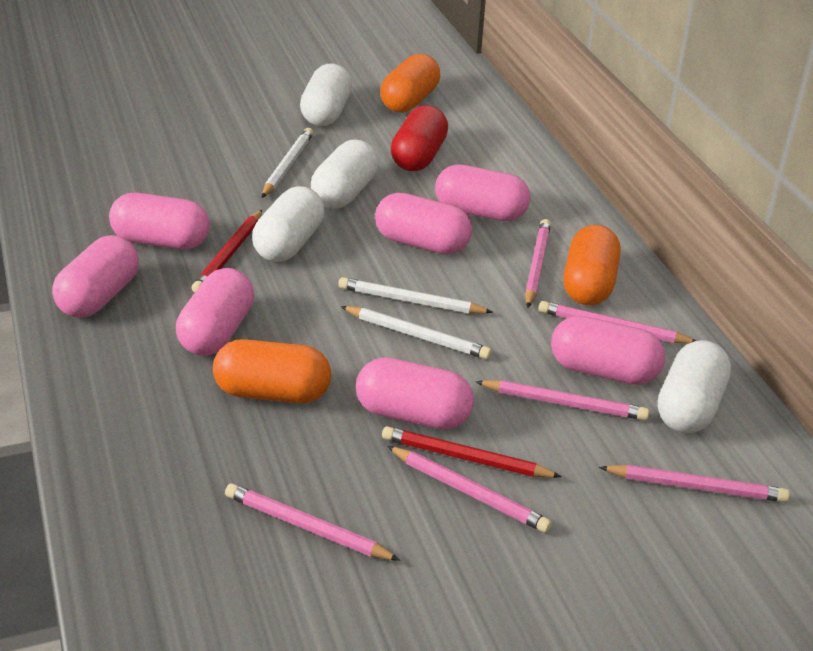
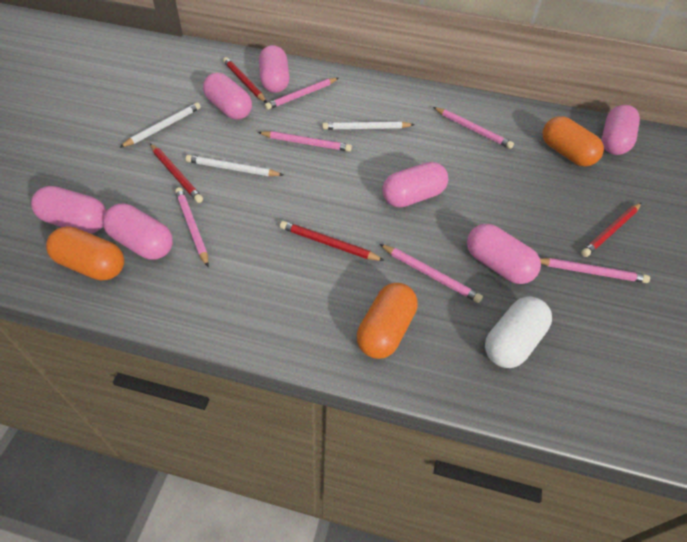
red capsule: [391,105,448,171] = 1 -> none = 0
red pencil: [192,210,262,293] [382,426,562,478] = 2 -> [150,144,203,203] [223,57,267,103] [280,221,385,261] [581,203,641,257] = 4
white capsule: [252,186,324,262] [300,64,352,126] [311,140,378,209] [658,340,731,433] = 4 -> [485,297,552,368] = 1

